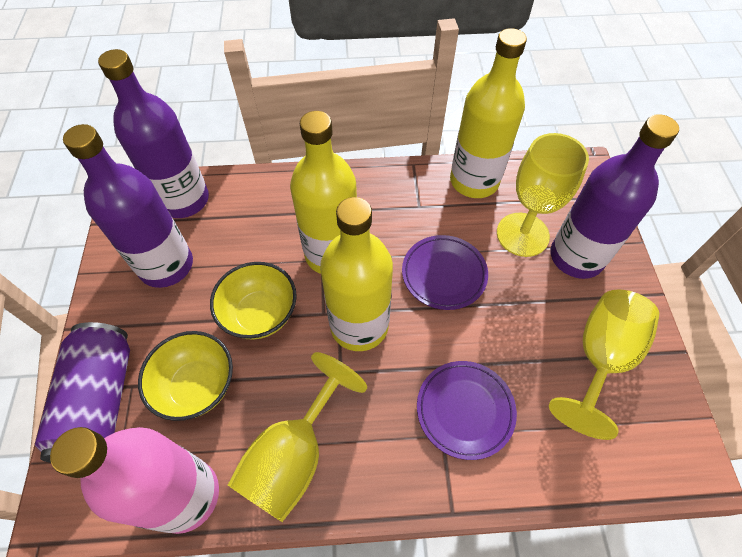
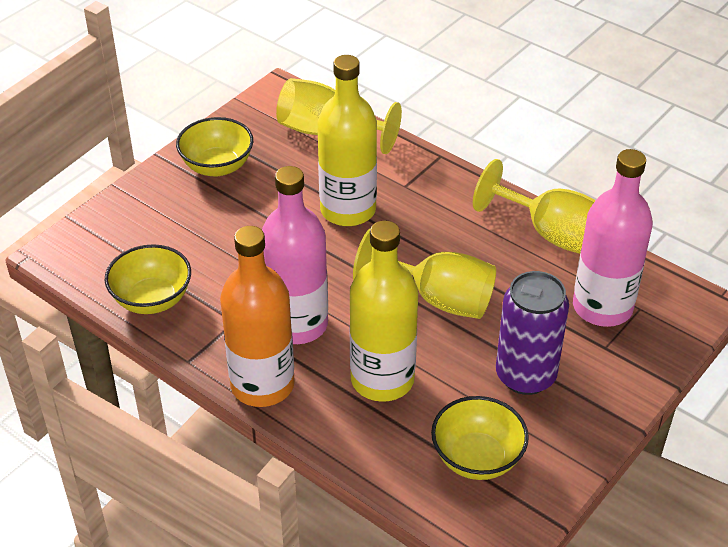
orange bottle: none = 0 -> [220,226,295,407] = 1
pink bottle: [50,427,219,534] = 1 -> [262,166,328,344] [573,149,653,327] = 2
purple bottle: [63,124,193,288] [98,49,209,218] [550,114,679,279] = 3 -> none = 0
purple plate: [402,235,488,310] [417,361,517,460] = 2 -> none = 0
yellow bottle: [290,111,357,274] [320,197,393,351] [450,28,527,198] = 3 -> [317,55,377,226] [350,220,418,402] = 2
yellow bowl: [138,331,233,421] [210,262,297,340] = 2 -> [105,244,191,314] [176,117,253,176] [431,396,529,480] = 3

